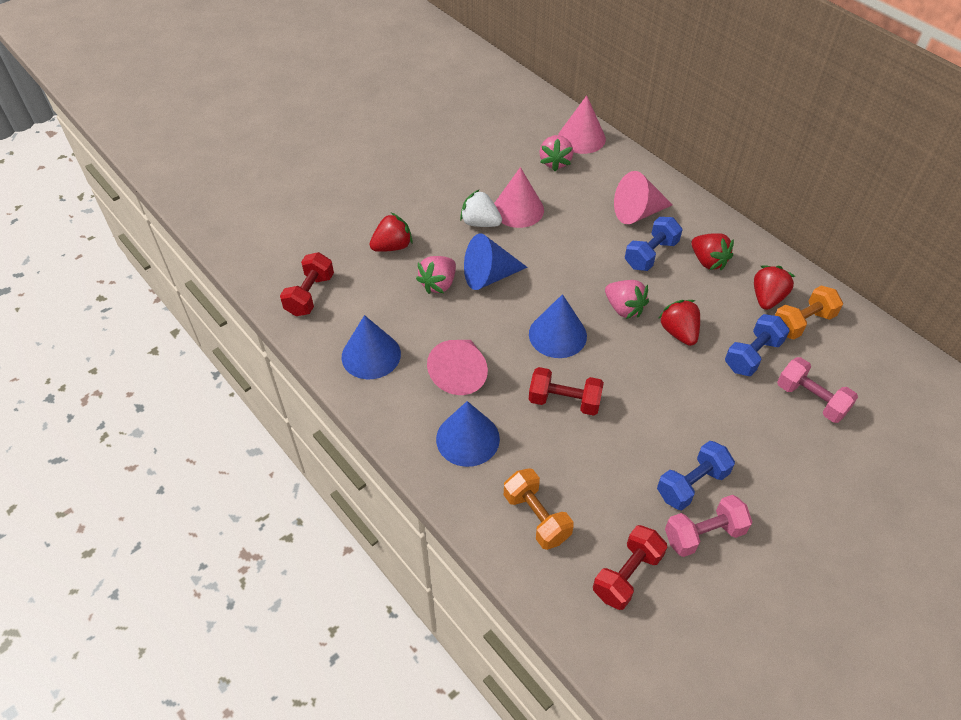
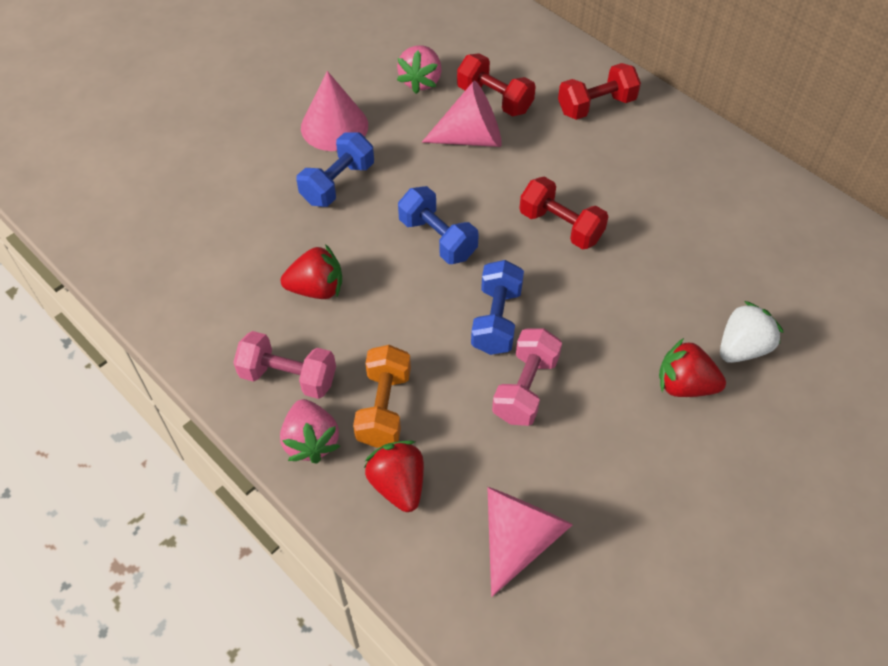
blue cone: [342,315,401,379] [436,401,500,467] [464,233,527,290] [529,294,587,358] = 4 -> none = 0
orange dumbbell: [504,468,574,550] [775,286,843,340] = 2 -> [353,345,411,448] = 1
pink cone: [427,340,488,395] [494,167,544,228] [558,95,606,154] [614,171,673,224] = 4 -> [301,71,368,151] [422,81,502,147] [487,487,573,597] = 3
pink strawberry: [416,256,456,294] [539,135,573,171] [605,280,649,319] = 3 -> [280,399,340,464] [397,46,442,94] = 2
red strawberry: [369,213,413,252] [658,300,700,346] [691,233,734,270] [754,265,796,310] = 4 -> [281,244,342,299] [364,441,424,512] [659,338,726,397] = 3

